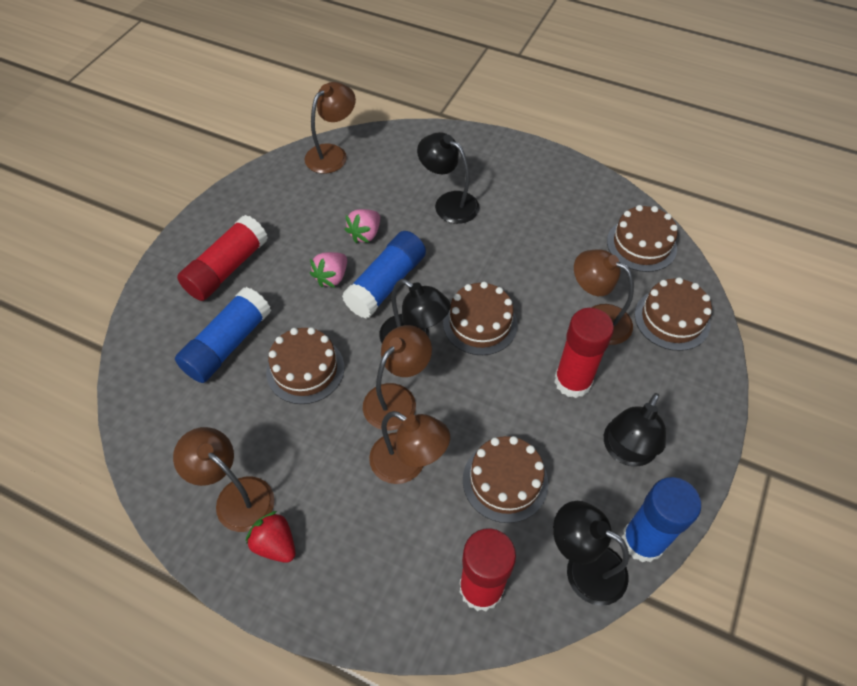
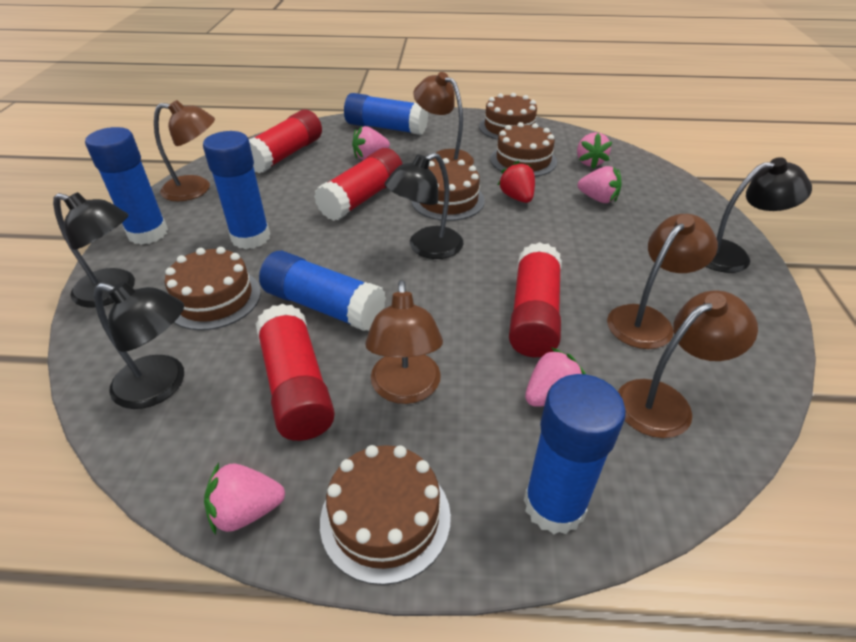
blue glue stick: [175,287,271,383] [342,231,426,318] [621,477,701,562] = 3 -> [85,127,168,245] [203,131,270,249] [259,251,386,331] [344,93,428,135] [524,374,626,534] = 5
pink strawberry: [310,252,347,288] [345,209,380,243] = 2 -> [204,463,285,535] [352,126,390,160] [525,347,586,407] [577,132,612,169] [578,166,621,203] = 5
red glue stick: [177,215,268,301] [459,528,516,611] [554,308,614,398] = 3 -> [249,109,322,174] [255,304,335,441] [314,148,402,221] [509,242,562,357] = 4

